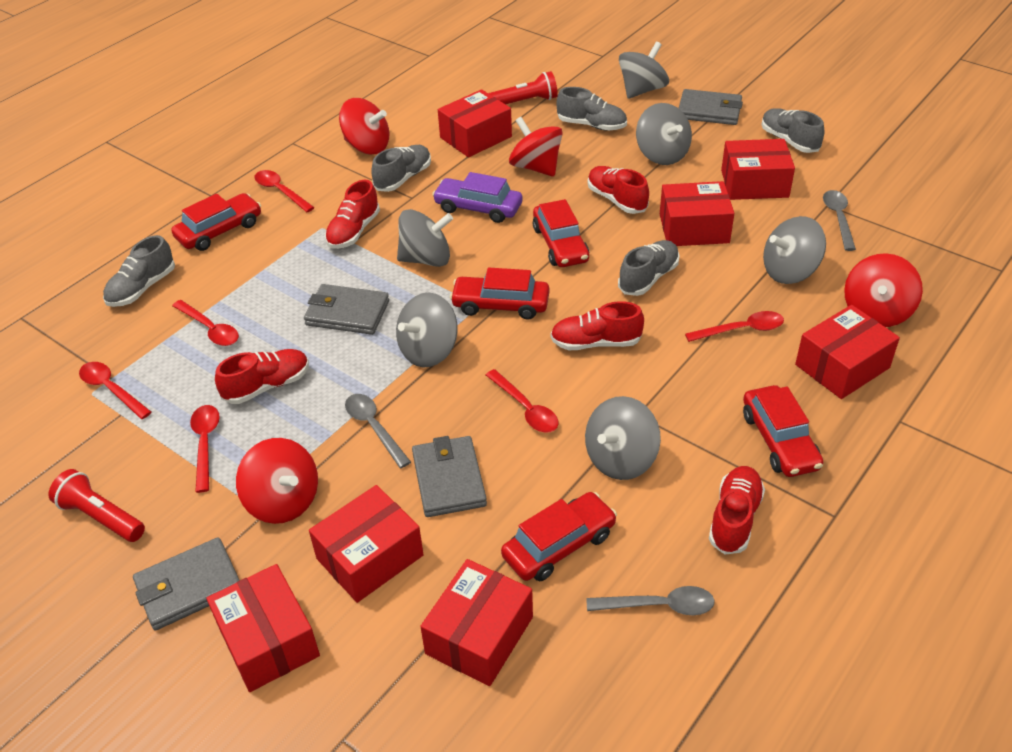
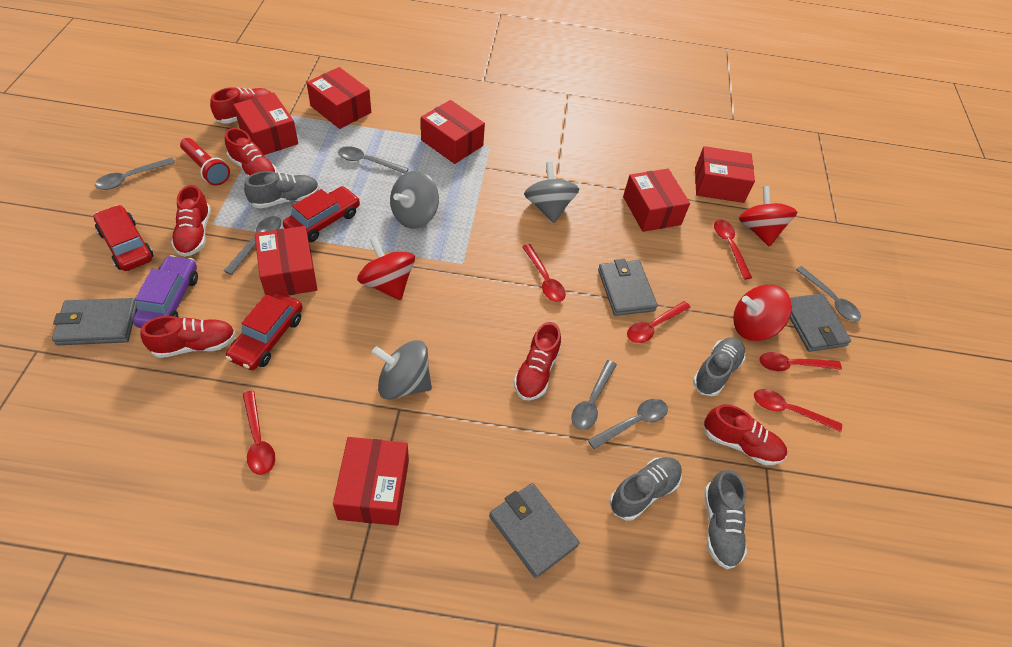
grey shoe: [103,235,175,307] [371,145,431,192] [556,87,627,131] [618,240,679,296] [761,108,824,153] = 5 -> [244,171,319,209] [609,457,682,520] [693,337,745,396] [704,470,747,569] = 4
grey spinning top: [396,292,458,368] [397,209,453,267] [585,396,661,480] [619,42,669,99] [636,103,692,165] [763,216,826,284] = 6 -> [372,340,432,400] [390,171,439,228] [524,162,579,223] = 3
grey spoon: [345,394,411,468] [586,586,715,616] [823,190,856,251] = 3 -> [95,158,175,190] [224,216,282,275] [338,146,409,174] [571,360,617,430] [588,399,668,449] [796,266,861,321] = 6
red car: [171,193,261,251] [450,268,550,320] [501,492,617,581] [533,199,589,267] [743,385,823,477] = 5 -> [94,205,153,271] [226,292,303,370] [283,186,360,242] = 3
red flashlight: [49,469,145,542] [488,71,558,104] = 2 -> [180,138,230,186] = 1
red shoe: [215,349,309,404] [325,180,380,249] [551,301,644,350] [588,166,649,214] [709,466,765,555] = 5 -> [140,316,236,358] [171,185,211,257] [210,87,271,124] [225,128,277,177] [514,322,561,401] [703,404,787,465] = 6
red spinning top: [236,438,318,524] [339,98,390,154] [509,117,563,177] [844,253,923,327] = 4 -> [357,237,415,300] [733,285,792,341] [739,186,797,247] = 3

